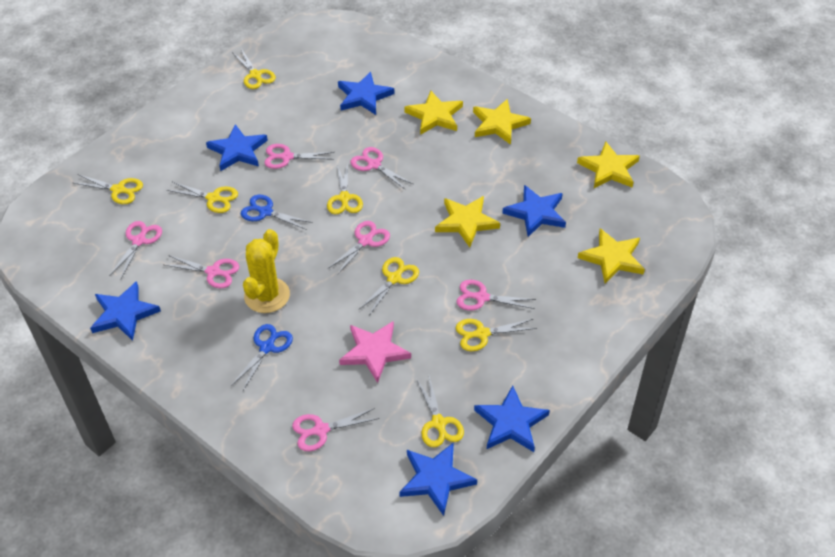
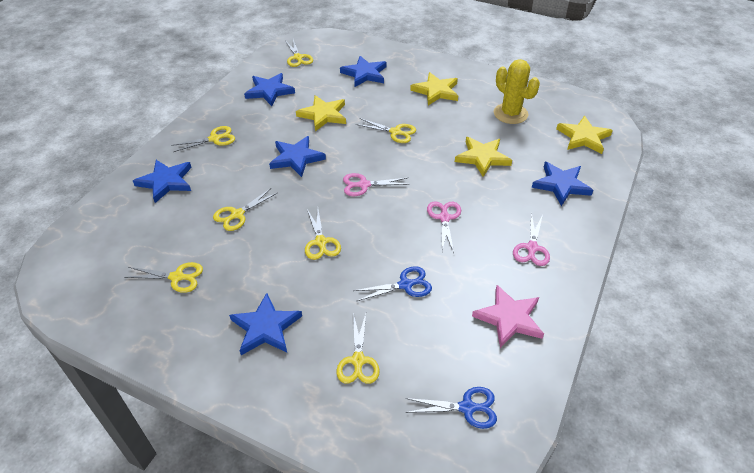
pink scissors: [109,221,162,278] [165,255,239,288] [265,144,334,169] [292,408,379,451] [328,221,390,275] [351,147,413,190] [456,280,536,310] = 7 -> [343,173,410,196] [427,201,461,253] [513,212,550,266] = 3
yellow star: [404,91,463,135] [435,196,500,248] [473,99,531,145] [577,141,640,188] [578,228,645,284] = 5 -> [296,95,346,131] [410,72,458,105] [455,137,512,177] [556,116,613,154] = 4

